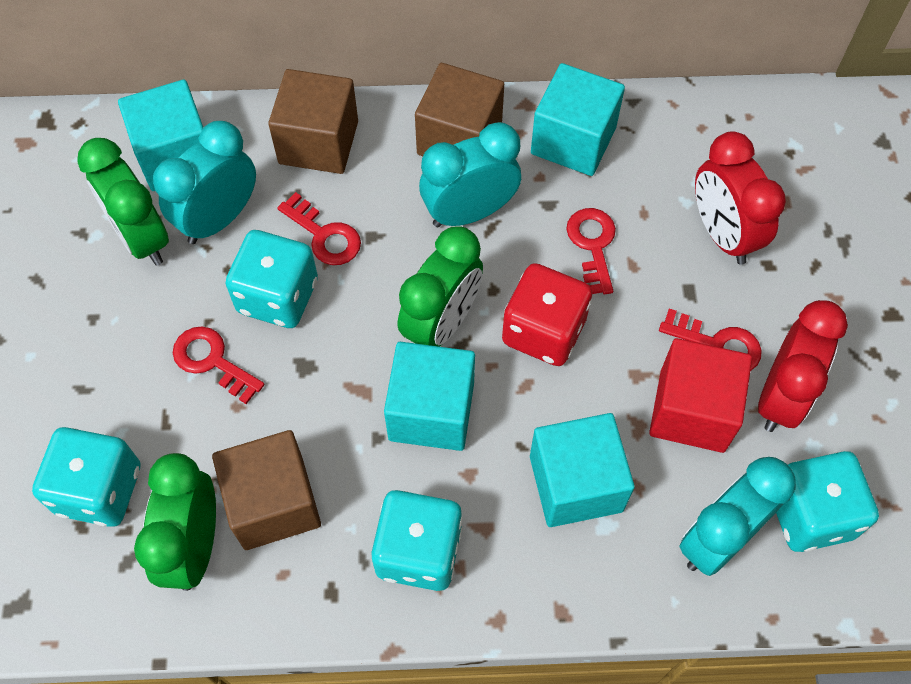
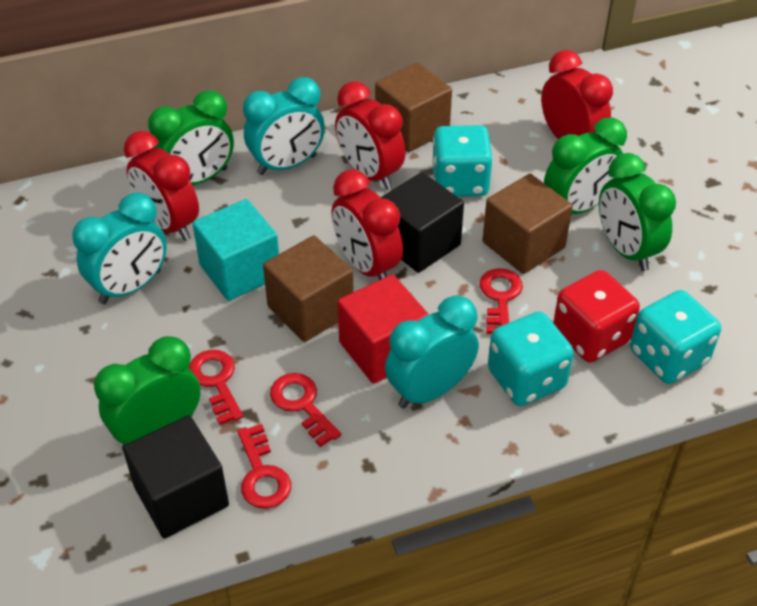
black cube: none = 0 -> [123,415,229,538] [381,172,464,273] = 2
green clock: [77,138,169,266] [134,453,216,591] [398,227,483,347] = 3 -> [94,336,201,450] [148,90,234,185] [544,118,627,214] [599,153,676,271] = 4
red clock: [695,131,786,265] [758,300,848,432] = 2 -> [124,131,199,241] [332,169,403,280] [335,81,406,190] [541,50,613,139] = 4
turquoise cube: [118,80,203,191] [384,342,475,451] [530,413,635,527] [531,63,625,176] = 4 -> [192,199,279,301] = 1
turquoise dice: [32,427,140,527] [226,230,318,328] [371,490,462,591] [776,451,879,552] = 4 -> [432,125,493,197] [488,311,574,406] [630,290,721,384] = 3

